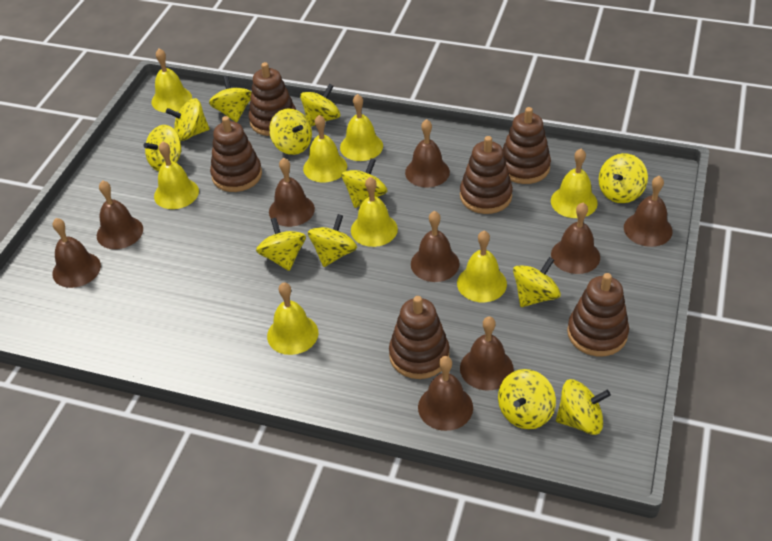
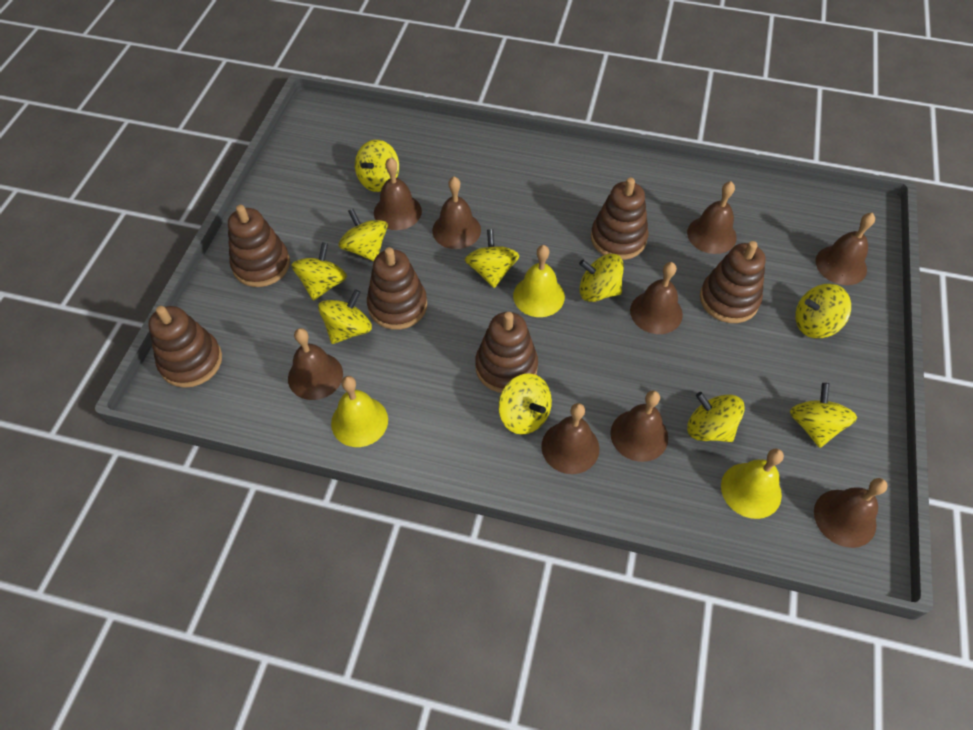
yellow bell: [151,49,192,113] [154,141,199,209] [267,282,318,355] [303,115,347,182] [340,94,383,161] [351,177,398,247] [457,231,507,302] [551,149,598,218] = 8 -> [331,376,388,447] [513,245,565,317] [721,448,784,519] = 3
yellow spinning top: [143,125,181,171] [166,98,210,141] [209,76,252,122] [256,218,306,271] [269,109,312,155] [300,84,341,127] [308,214,357,267] [341,158,387,208] [498,369,556,429] [513,257,561,307] [556,379,611,435] [599,153,648,203] = 12 -> [291,242,347,301] [318,289,372,344] [338,209,388,261] [355,140,399,192] [465,229,520,288] [498,374,552,435] [579,254,624,302] [687,392,745,442] [790,383,857,448] [796,284,851,339] = 10

